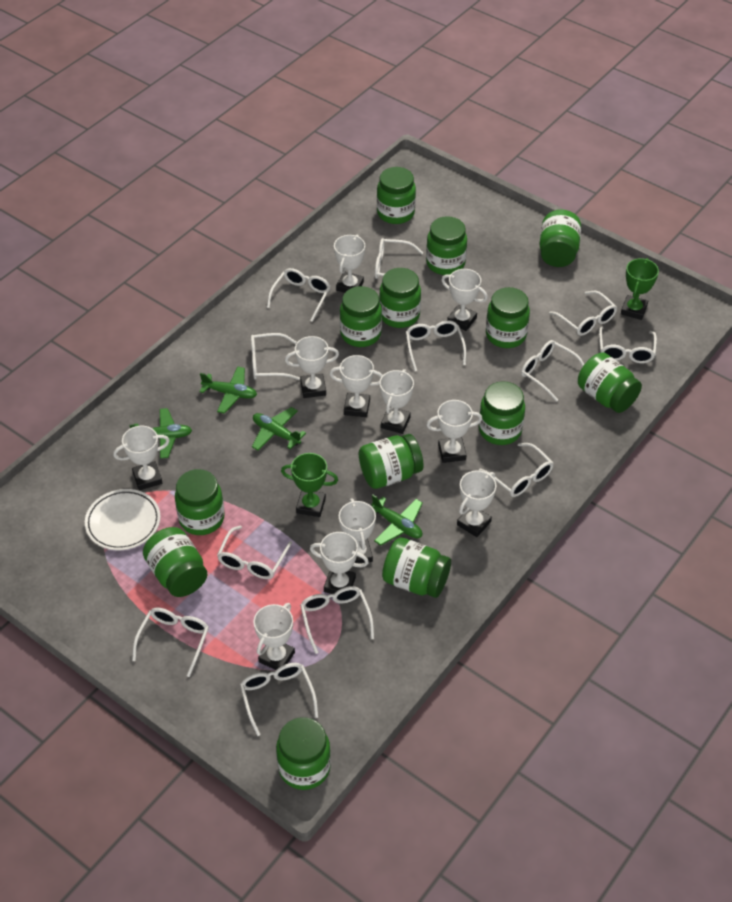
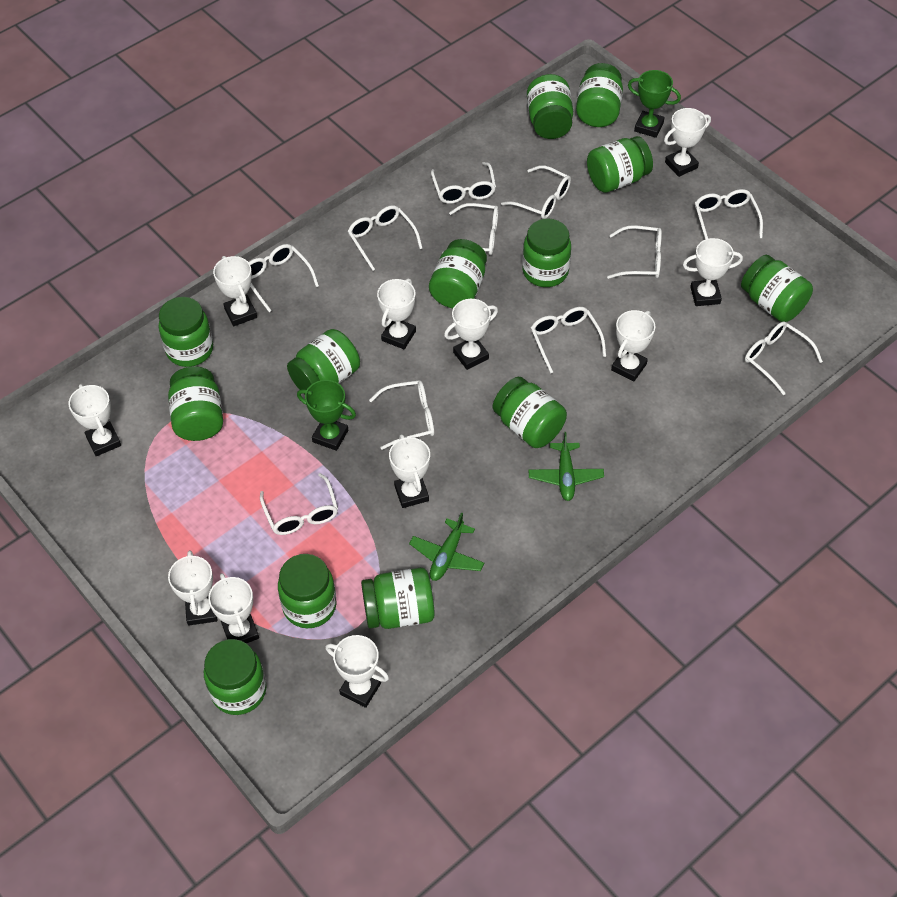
green plane: [129,408,192,458] [199,366,257,414] [252,407,306,451] [371,495,423,546] = 4 -> [409,512,484,581] [529,432,604,501] = 2
white glasses: [132,608,209,677] [217,526,292,579] [240,663,318,736] [251,333,300,380] [267,268,331,322] [300,586,374,654] [375,238,423,279] [406,320,466,371] [479,443,554,497] [521,340,585,402] [549,291,617,336] [599,326,657,363] = 12 -> [249,244,319,312] [260,473,338,535] [348,205,422,271] [369,380,434,450] [431,162,496,204] [442,203,498,255] [501,165,571,219] [531,307,606,374] [607,225,662,279] [695,189,763,240] [745,322,823,395] = 11
white plate: [85,489,161,550] = 1 -> none = 0

